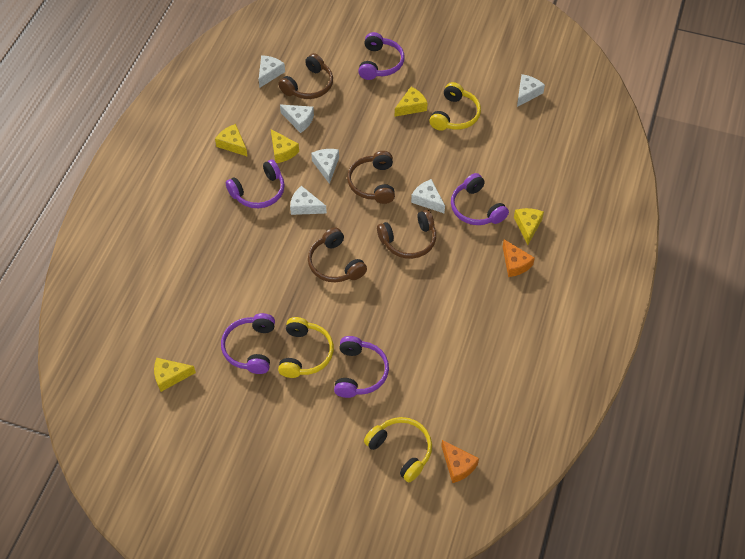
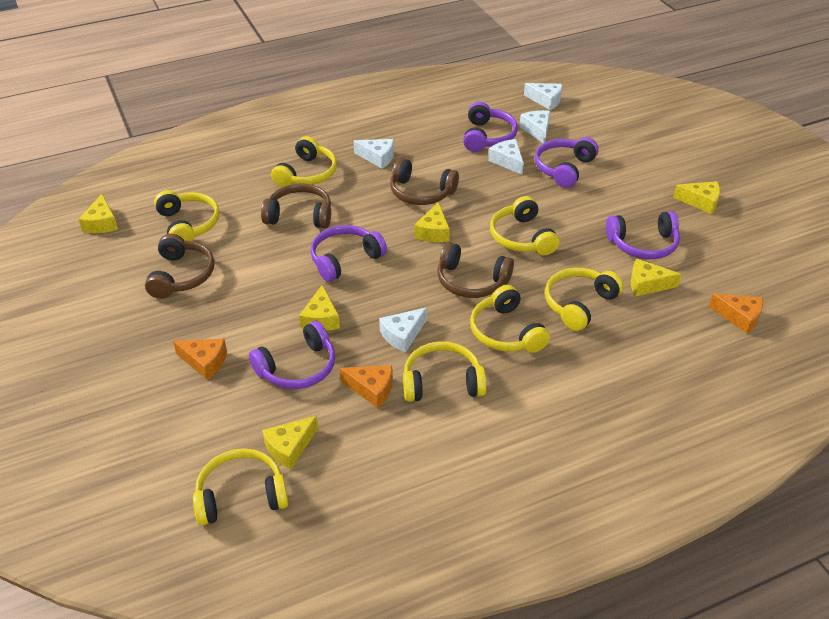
orange cheese: [441,440,479,483] [503,239,535,277] = 2 -> [173,339,227,380] [340,365,393,408] [709,294,763,334] = 3
white cheese: [259,55,285,87] [280,105,314,133] [290,186,327,215] [311,149,339,184] [411,179,445,213] [517,74,545,107] = 6 -> [353,139,394,169] [379,307,427,353] [488,139,524,175] [519,110,550,143] [524,83,562,110] = 5
yellow cheese: [154,358,196,392] [215,124,248,157] [271,129,299,163] [395,87,428,117] [514,208,544,245] = 5 -> [78,194,118,233] [262,416,318,469] [299,285,340,331] [414,202,450,242] [631,258,682,296] [673,181,720,214] = 6
yellow headphones: [278,317,334,378] [364,417,432,482] [429,82,481,131] = 3 -> [154,190,220,241] [193,448,289,526] [271,136,337,188] [403,341,487,402] [470,285,550,353] [490,196,559,255] [545,268,624,331] = 7

